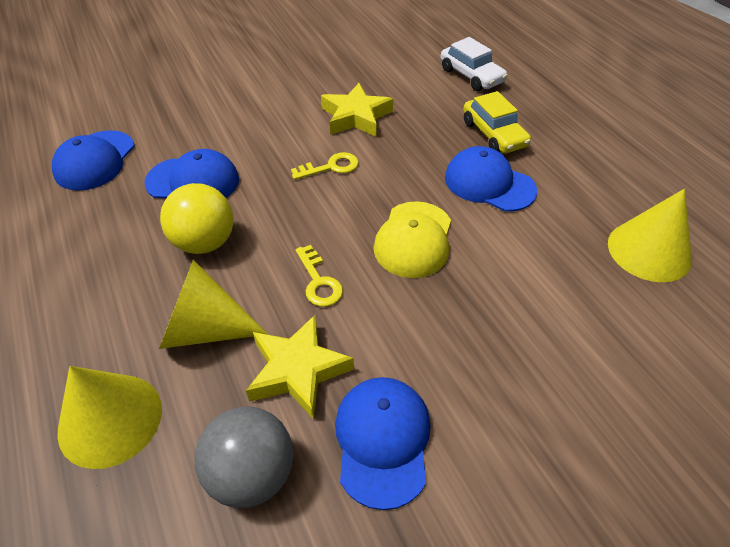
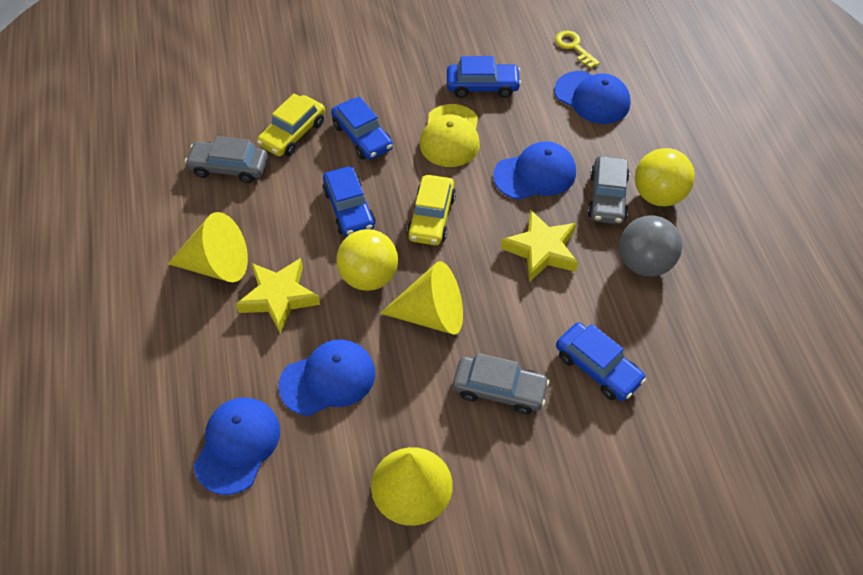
blue car: none = 0 -> [322,167,376,237] [331,96,393,160] [447,56,521,98] [556,322,646,401] = 4
grey car: none = 0 -> [185,136,268,183] [453,353,550,415] [588,156,630,224] = 3
white car: [440,37,508,91] = 1 -> none = 0
yellow ball: [160,183,234,254] = 1 -> [336,229,398,291] [635,148,695,206] = 2
yellow car: [463,91,531,153] = 1 -> [257,93,325,156] [407,175,456,245] = 2
yellow key: [291,152,359,180] [295,245,343,307] = 2 -> [555,30,600,68] = 1

